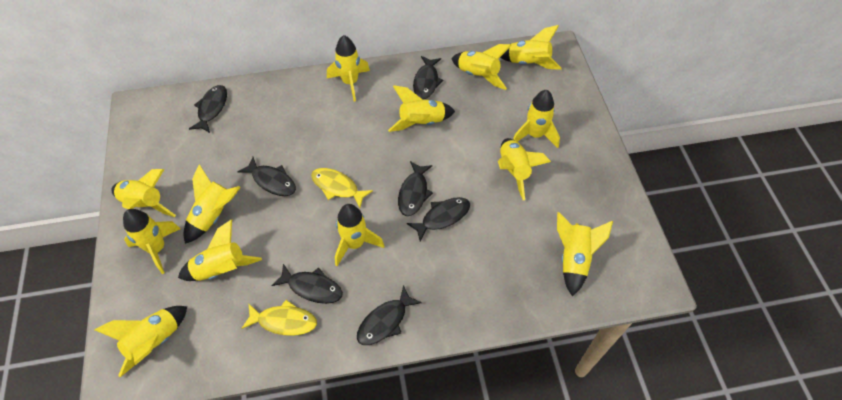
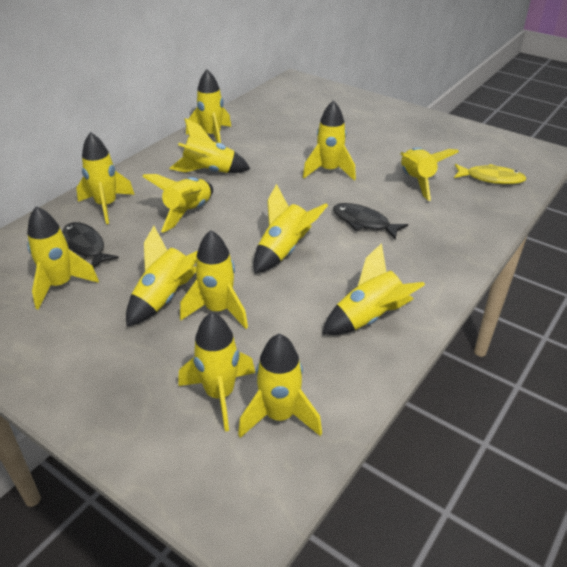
black fish: [189,85,227,133] [238,157,296,196] [271,264,343,304] [357,285,422,345] [398,161,433,216] [407,197,470,241] [413,56,444,99] = 7 -> [62,222,119,268] [333,203,408,240] = 2
yellow fish: [241,300,317,336] [311,168,373,208] = 2 -> [454,164,527,184] = 1

